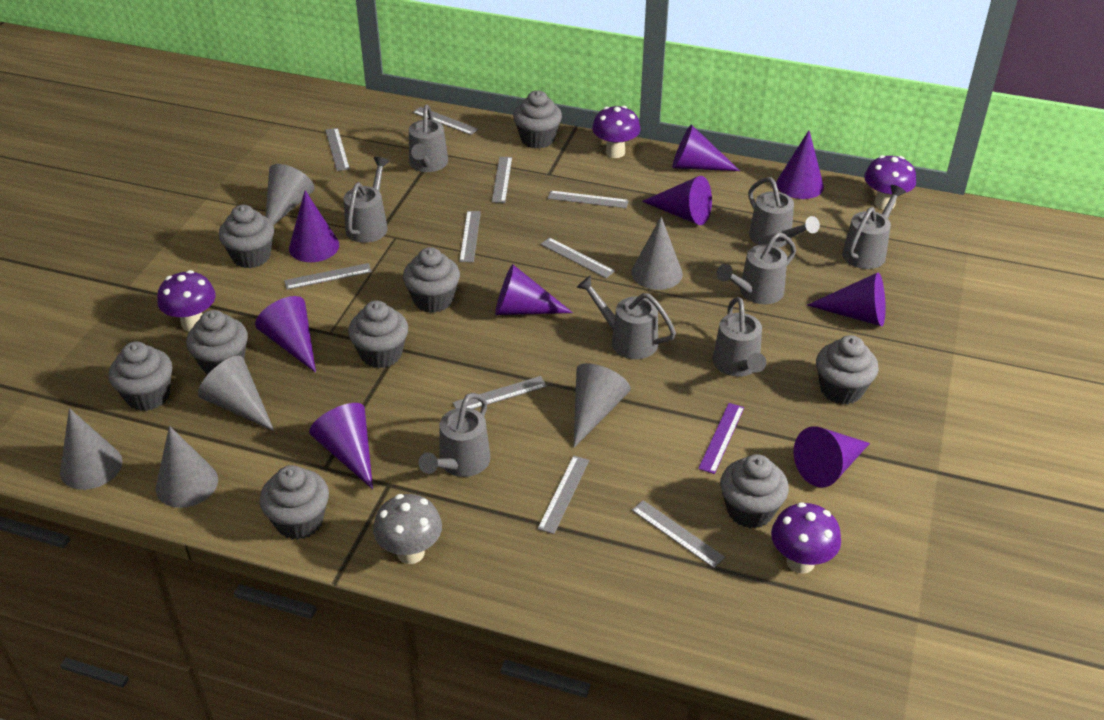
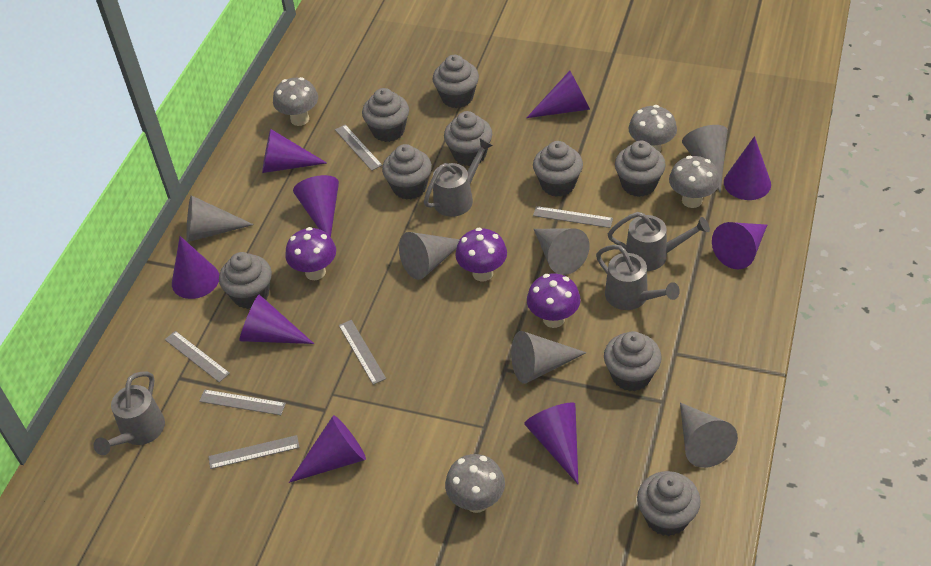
grey mushroom: [373,494,442,564] = 1 -> [273,77,318,126] [445,454,505,513] [629,105,677,152] [669,156,720,208] = 4
grey ruler: [284,263,372,290] [325,128,350,171] [413,107,478,135] [453,376,547,409] [459,211,481,262] [492,157,512,203] [537,456,589,534] [540,237,615,278] [548,191,629,208] [632,500,725,568] = 10 -> [165,331,230,382] [199,390,286,415] [209,435,300,469] [335,125,382,171] [339,320,386,385] [533,206,613,228] = 6
grey watering can: [344,157,389,243] [409,105,448,172] [418,393,491,477] [577,276,676,359] [712,297,766,377] [717,232,796,304] [748,177,820,248] [842,185,906,269] = 8 -> [94,372,165,455] [424,138,493,217] [596,245,680,310] [608,212,710,271] = 4
purple mushroom: [157,270,216,331] [592,106,640,158] [771,502,841,574] [864,155,916,210] = 4 -> [285,227,336,280] [455,228,507,281] [527,273,581,328] = 3
purple ruler: [698,403,744,474] = 1 -> none = 0

